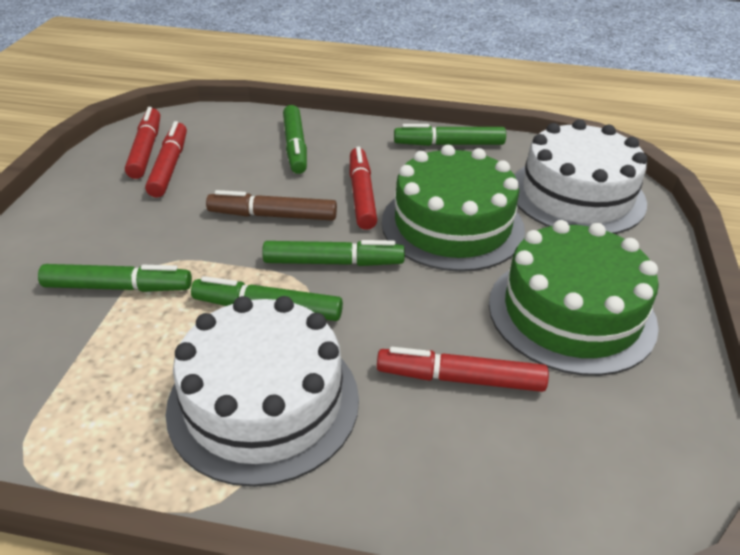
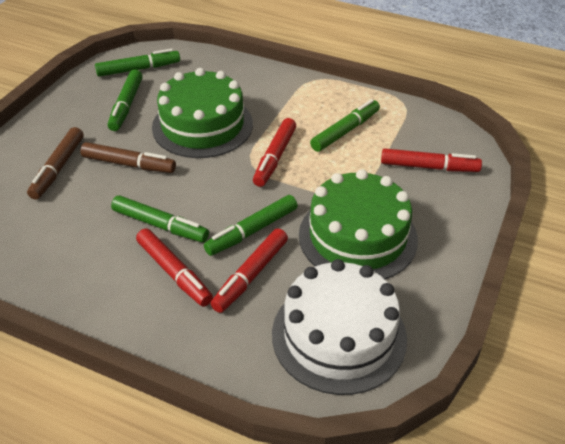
brown marker: [206,190,337,221] = 1 -> [27,127,84,200] [80,142,176,173] = 2
white cake: [166,296,359,487] [515,119,647,234] = 2 -> [272,259,407,395] = 1

